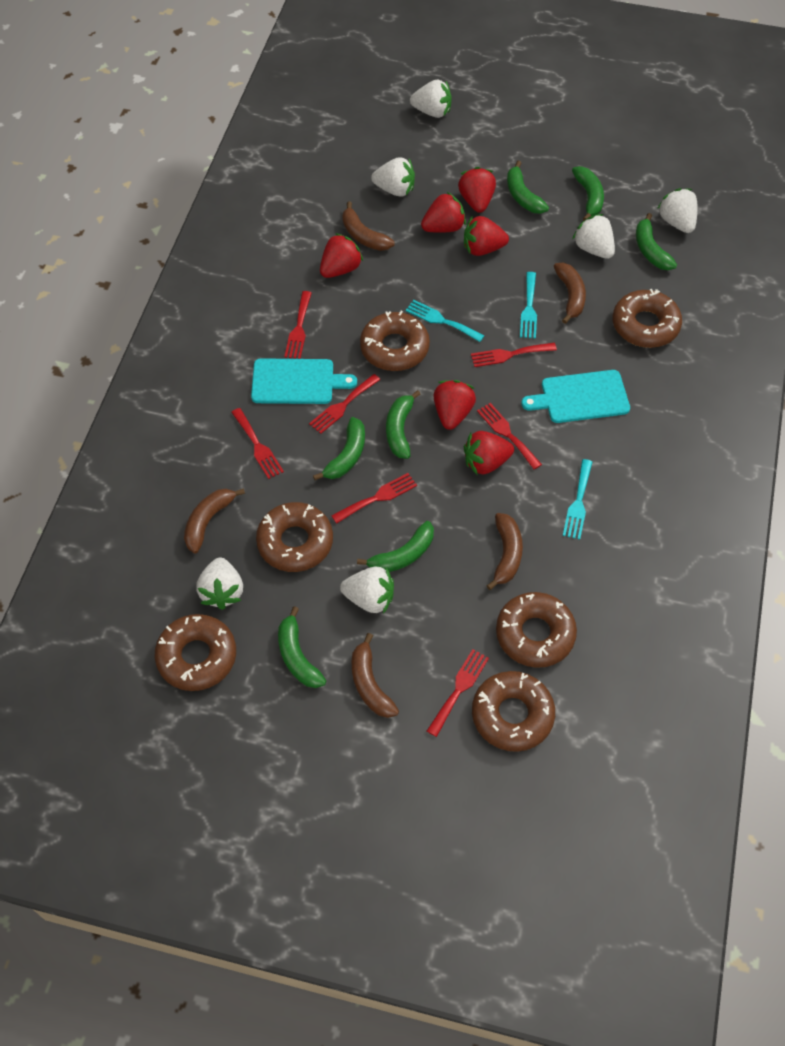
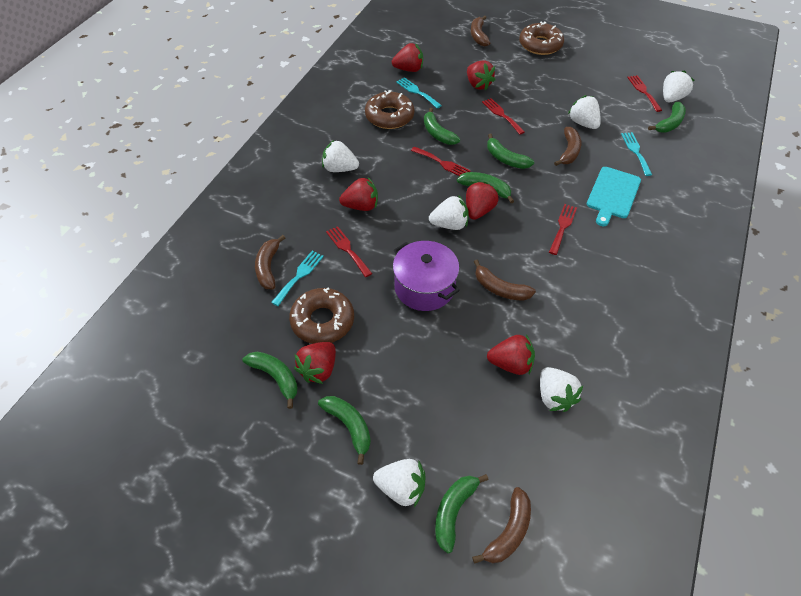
brown donut: [155,614,236,691] [256,502,333,572] [360,311,430,371] [472,671,555,752] [496,592,577,668] [613,289,682,348] = 6 -> [289,288,354,344] [365,90,414,129] [519,22,564,55] = 3
purple pot: none = 0 -> [393,241,460,311] = 1
red fork: [231,408,284,479] [284,291,312,359] [309,374,381,434] [331,473,417,524] [427,649,489,737] [471,343,557,367] [477,403,542,470] = 7 -> [326,226,372,277] [411,146,471,176] [482,98,525,135] [549,204,577,255] [627,75,662,112] = 5
turquoise cutting board: [251,358,357,404] [521,370,630,423] = 2 -> [587,167,641,226] = 1

